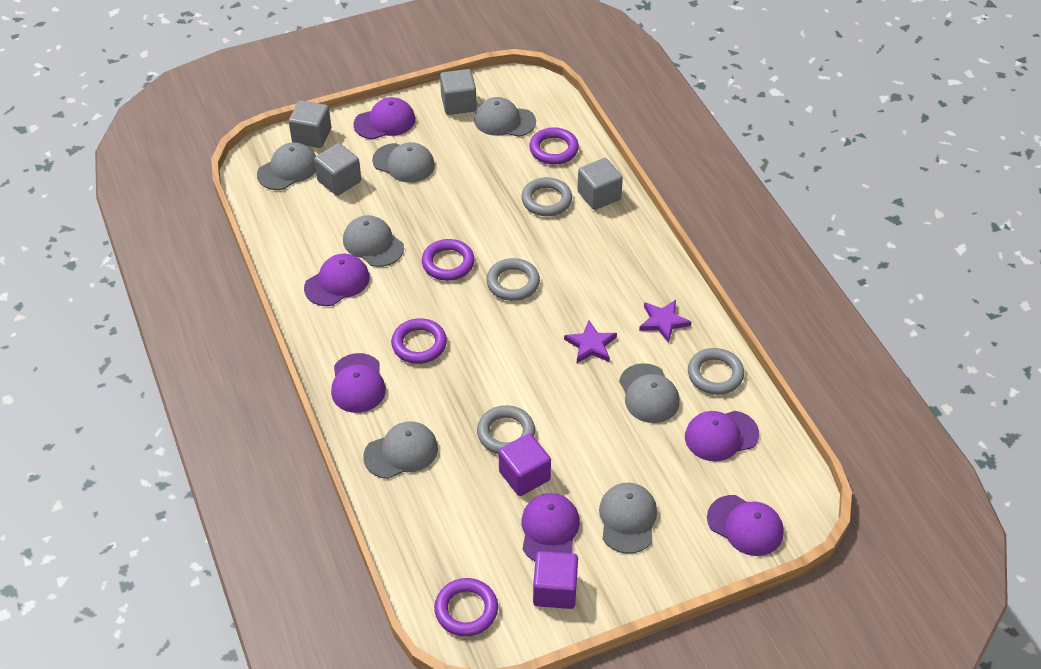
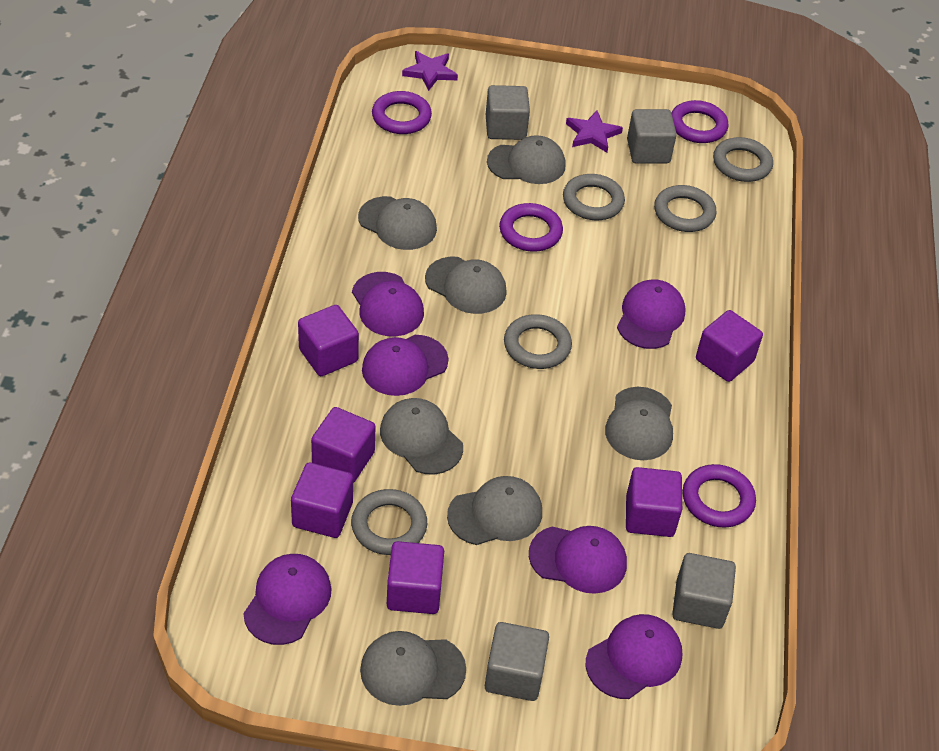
grey ring: [477,405,535,454] [486,258,540,301] [521,177,572,216] [688,348,744,395] = 4 -> [351,489,427,555] [504,314,572,369] [563,174,625,220] [654,185,716,232] [713,137,773,182] = 5
purple cube: [499,434,551,496] [533,551,578,609] = 2 -> [291,463,353,538] [298,305,359,376] [311,407,376,483] [387,541,444,614] [626,467,682,537] [696,310,763,382] = 6

